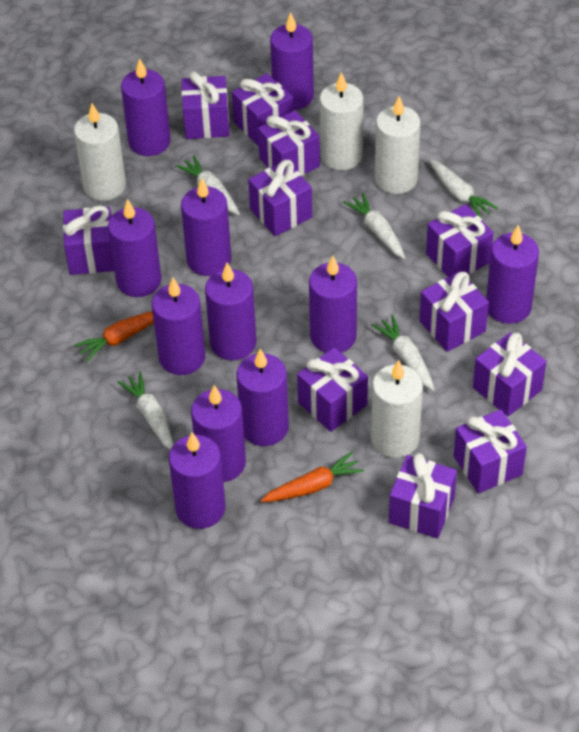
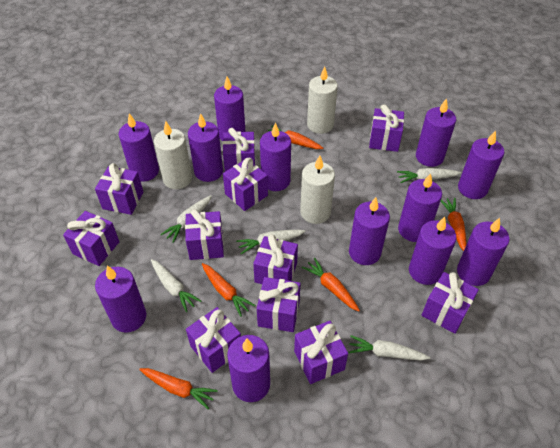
orange carrot: [74,311,154,362] [261,452,364,502] = 2 -> [139,368,218,410] [202,263,255,317] [268,125,323,149] [302,258,360,312] [441,198,467,251] = 5
purple candle: [108,199,161,297] [121,58,171,156] [152,278,205,375] [169,432,225,529] [181,178,231,276] [191,385,246,482] [205,263,256,360] [237,349,289,446] [270,12,314,110] [309,256,357,353] [486,225,539,324] = 11 -> [95,265,146,333] [119,113,159,182] [188,113,223,182] [214,77,245,141] [227,335,270,402] [260,122,291,191] [349,197,390,265] [398,173,442,242] [409,217,457,285] [416,98,456,167] [457,218,510,286] [458,131,504,199] = 12
white candle: [74,103,126,201] [319,72,364,170] [371,360,423,458] [375,96,421,194] = 4 -> [154,121,192,189] [300,156,335,224] [307,66,338,134] = 3

